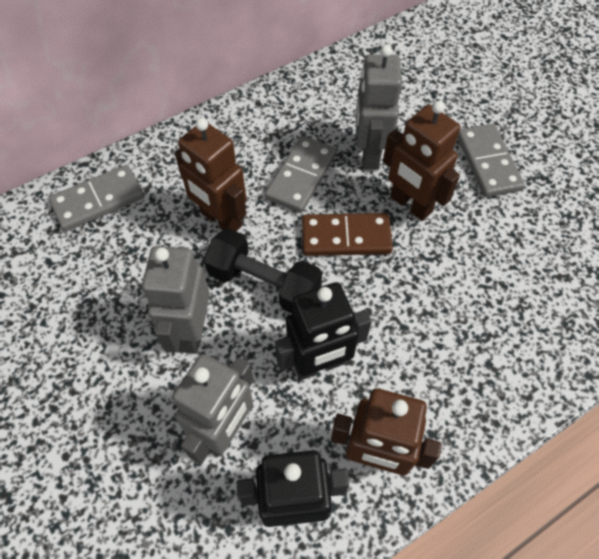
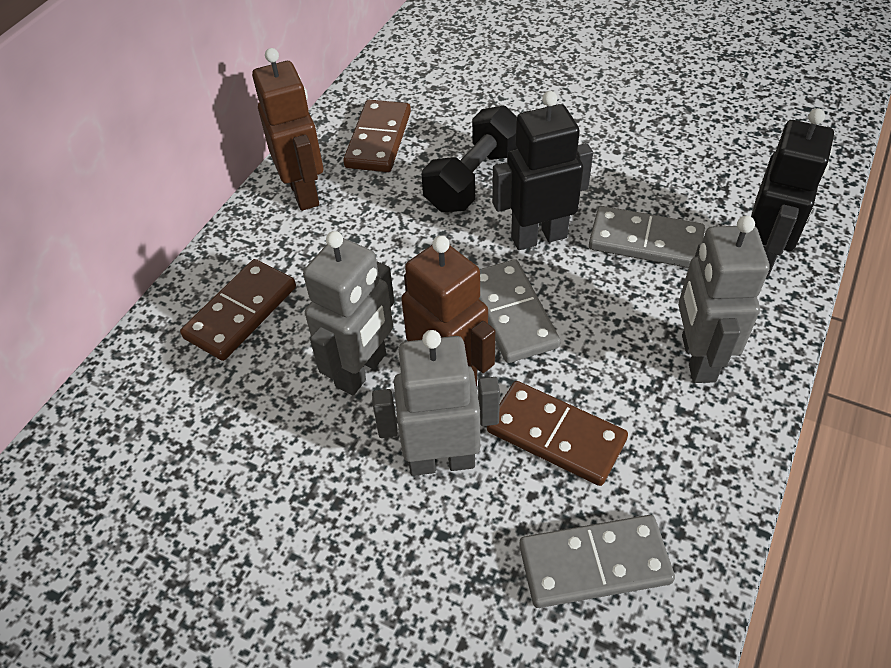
brown domino: [302,213,393,256] = 1 -> [180,259,296,361] [343,100,411,172] [487,381,628,486] = 3
brown robot: [175,118,247,231] [331,388,442,475] [383,101,460,221] = 3 -> [252,48,323,211] [401,236,495,387] = 2

